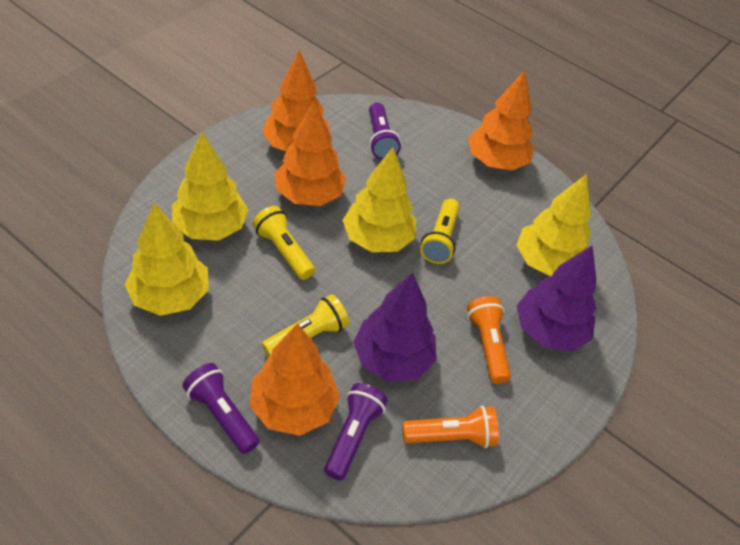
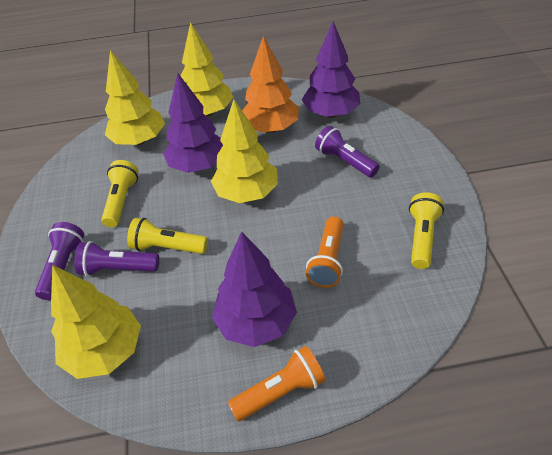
orange tree: [250,323,340,436] [262,50,330,151] [274,100,346,206] [468,70,534,171] = 4 -> [242,36,299,133] = 1
purple tree: [353,273,437,382] [517,245,597,351] = 2 -> [163,73,223,173] [212,231,297,347] [302,21,360,118] = 3

